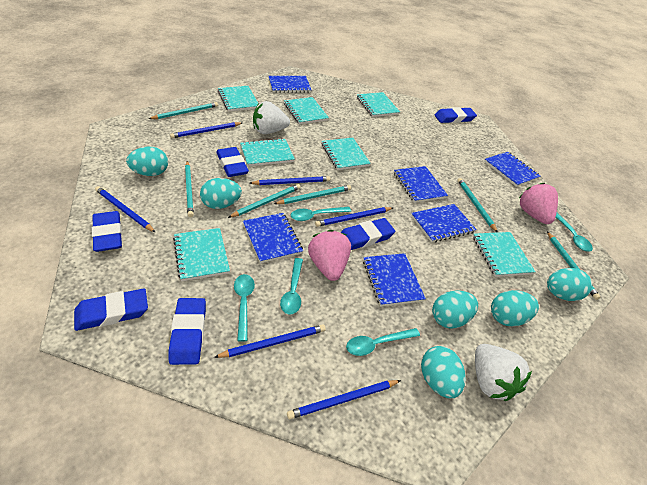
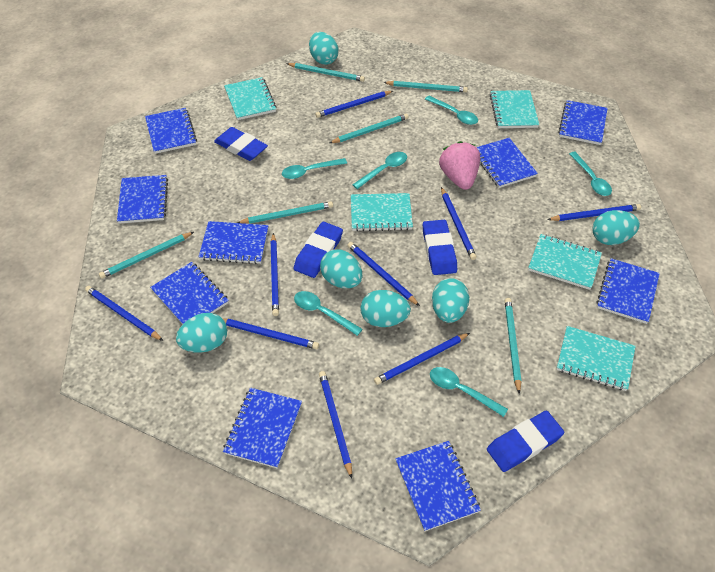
blue eraser: [74,289,148,331] [92,211,122,252] [168,298,206,365] [216,147,249,177] [340,218,395,250] [435,107,477,123] = 6 -> [214,127,268,161] [294,222,343,278] [423,220,457,275] [487,411,564,472] = 4
blue notebook: [243,213,303,263] [269,76,311,93] [363,253,426,307] [394,166,448,203] [411,204,477,243] [484,152,541,187] = 6 -> [117,175,168,224] [145,108,197,154] [150,262,229,324] [199,221,269,264] [223,388,302,468] [395,441,481,531] [476,138,538,188] [558,100,608,145] [596,258,660,324] = 9
blue pencil: [95,186,155,232] [170,122,242,138] [214,324,326,358] [249,176,330,185] [287,380,401,419] [315,207,393,227] = 6 -> [85,286,163,341] [222,318,319,349] [270,233,279,316] [315,91,393,118] [319,371,352,479] [347,242,420,306] [374,333,470,385] [441,187,477,260] [547,204,641,221] = 9
pink strawberry: [308,230,351,281] [519,183,558,224] = 2 -> [439,141,480,190] = 1
turquoise notebook: [173,228,230,281] [218,86,258,112] [240,138,295,166] [284,97,329,124] [322,137,371,170] [357,92,400,117] [473,232,536,277] = 7 -> [224,77,277,120] [351,193,413,231] [490,90,539,128] [528,234,602,290] [556,326,636,391] = 5
turquoise spoon: [234,274,255,342] [280,258,303,314] [291,207,351,221] [346,328,420,356] [556,213,593,252] = 5 -> [282,158,347,179] [294,291,363,336] [352,152,407,189] [425,96,478,125] [430,367,508,417] [569,152,612,196] = 6
white strawberry: [253,101,290,134] [475,344,532,401] = 2 -> none = 0

